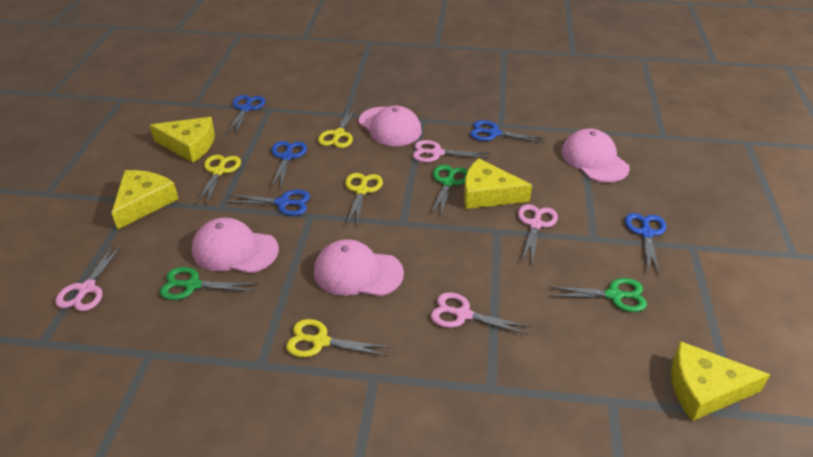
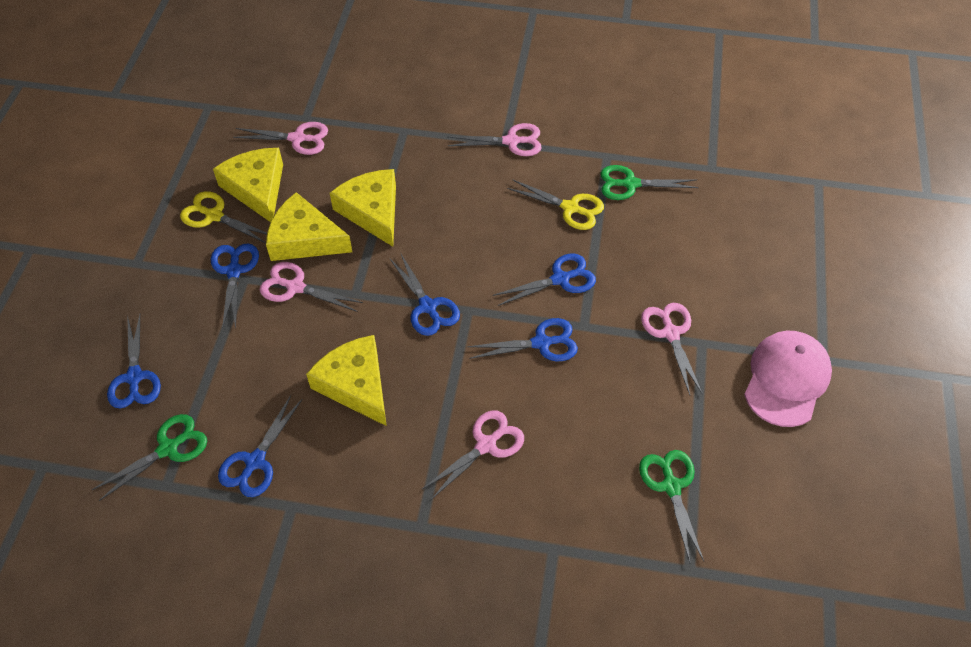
blue scissors: [226,95,265,135] [226,190,310,216] [271,141,307,188] [470,120,545,143] [625,213,666,276] = 5 -> [107,315,161,409] [211,243,259,329] [218,395,302,497] [390,254,460,336] [467,318,578,361] [493,254,596,306] = 6
pink cap: [192,218,279,273] [314,239,404,296] [359,106,422,146] [561,129,630,182] = 4 -> [744,331,832,427] = 1
pink scissors: [55,243,123,311] [413,140,490,162] [431,292,531,335] [518,204,558,263] = 4 -> [233,122,328,155] [260,262,363,312] [422,410,524,500] [447,123,542,156] [641,303,703,395] = 5
yellow scissors: [196,155,241,205] [286,319,390,357] [318,107,357,148] [345,173,383,226] = 4 -> [180,191,267,243] [507,179,604,230] = 2

